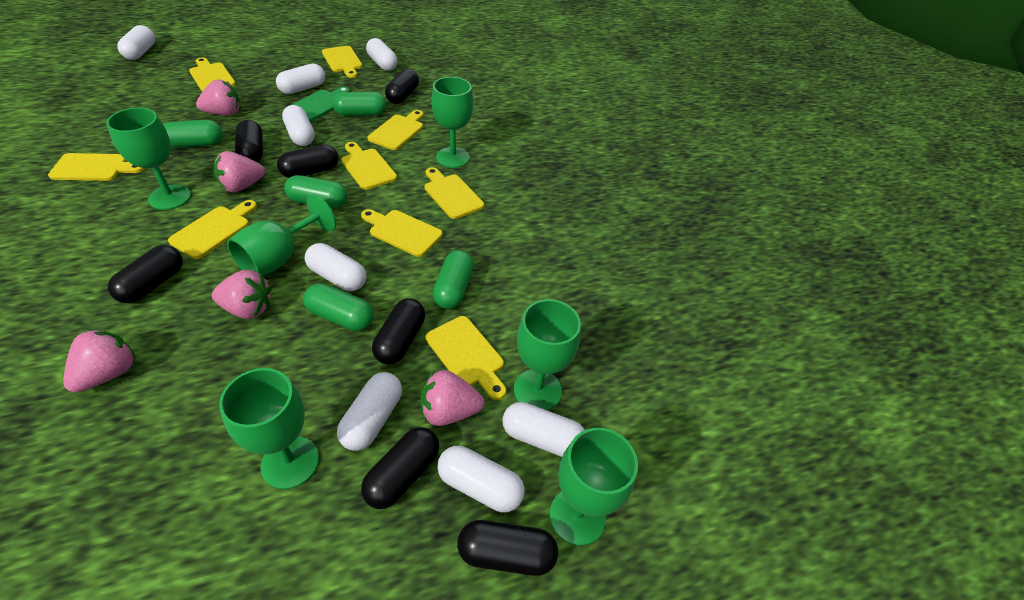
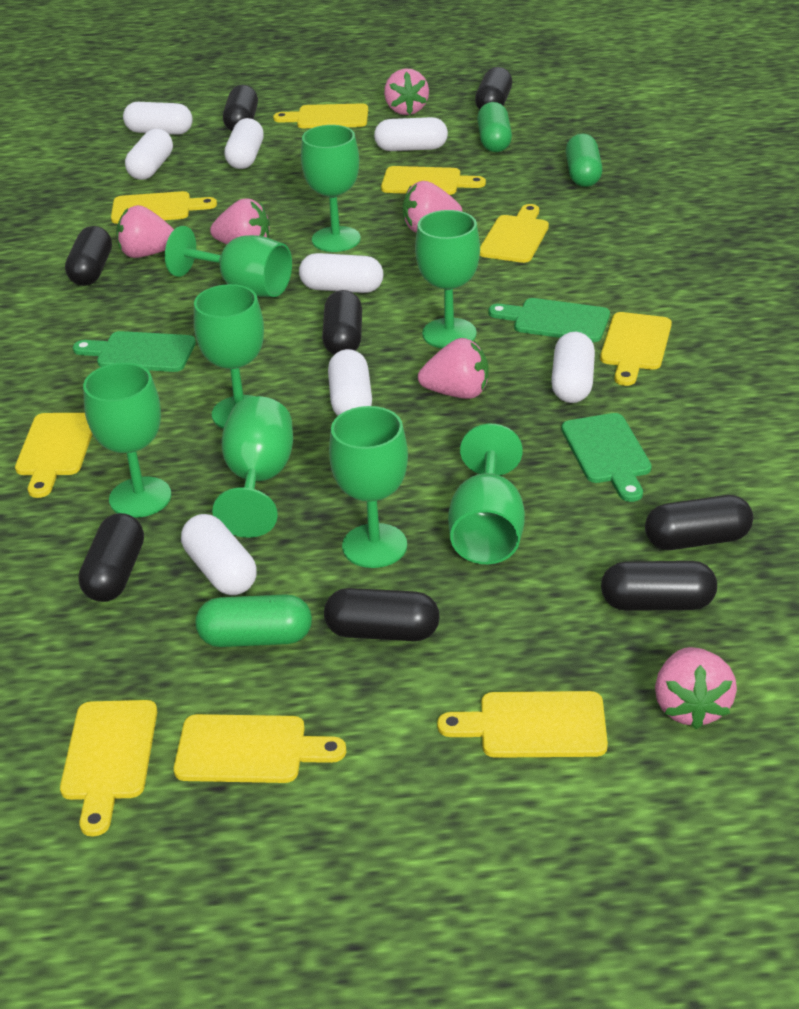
black capsule: [108,245,183,303] [235,120,263,162] [277,144,339,178] [361,427,439,509] [372,298,425,365] [385,69,419,104] [457,520,558,576] = 7 -> [65,226,112,286] [78,513,144,602] [223,85,258,131] [322,290,362,355] [324,588,440,641] [475,67,512,110] [601,561,717,611] [645,495,753,550] = 8
green capsule: [163,119,223,148] [284,175,347,208] [303,283,374,331] [332,92,386,116] [432,250,474,309] = 5 -> [196,594,312,647] [477,102,512,152] [566,134,603,187] = 3
green cutting board: [292,87,350,122] = 1 -> [73,331,196,372] [488,298,610,342] [562,413,652,502] = 3
green goblet: [106,108,191,210] [219,368,319,489] [227,194,336,276] [431,77,473,168] [514,299,581,411] [549,428,638,546] = 6 -> [83,363,171,518] [165,226,292,297] [194,284,264,429] [212,396,293,538] [301,125,361,252] [329,406,408,568] [415,210,480,348] [448,424,525,564] = 8
pink strawberry: [63,329,135,393] [196,80,241,115] [212,270,271,319] [214,151,265,192] [420,370,484,426] = 5 -> [116,205,174,258] [210,198,270,244] [384,68,429,115] [403,181,462,233] [418,338,489,399] [655,647,737,729] = 6

